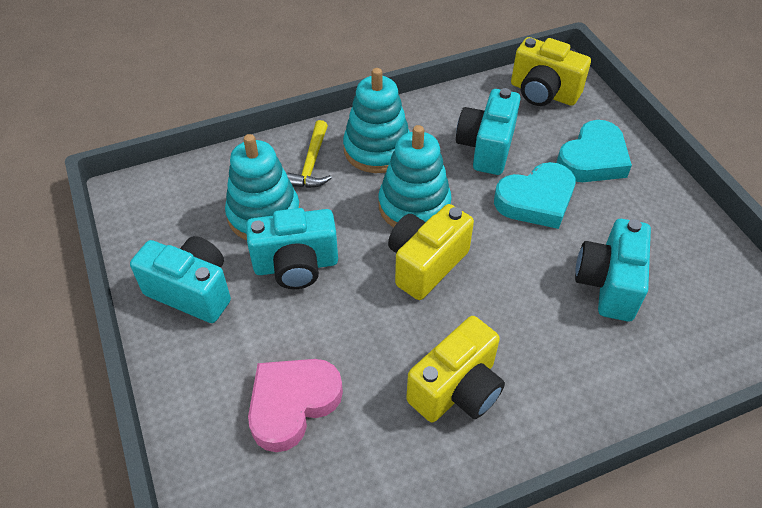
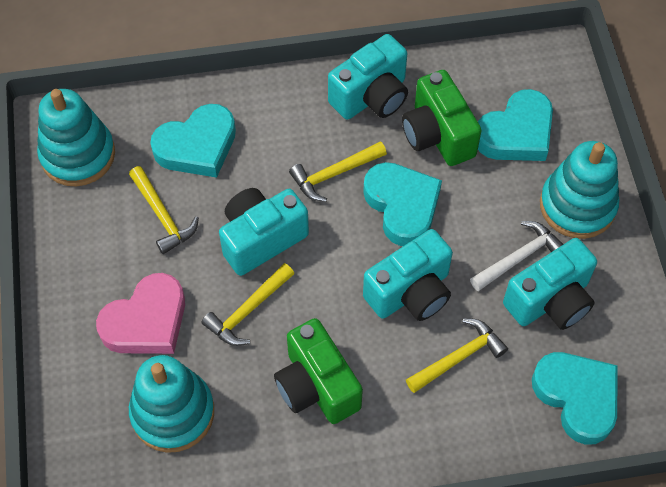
green camera: none = 0 -> [274,318,363,424] [402,70,482,166] = 2
turquoise heart: [494,162,575,229] [556,120,632,182] = 2 -> [150,104,236,178] [363,162,442,246] [478,89,553,161] [532,352,618,445] = 4
white hammer: none = 0 -> [470,221,563,291] = 1
yellow camera: [388,204,474,300] [406,316,505,423] [511,37,591,106] = 3 -> none = 0
yellow hammer: [286,120,332,188] = 1 -> [129,166,199,254] [202,263,294,346] [289,141,387,202] [406,318,508,393] = 4

